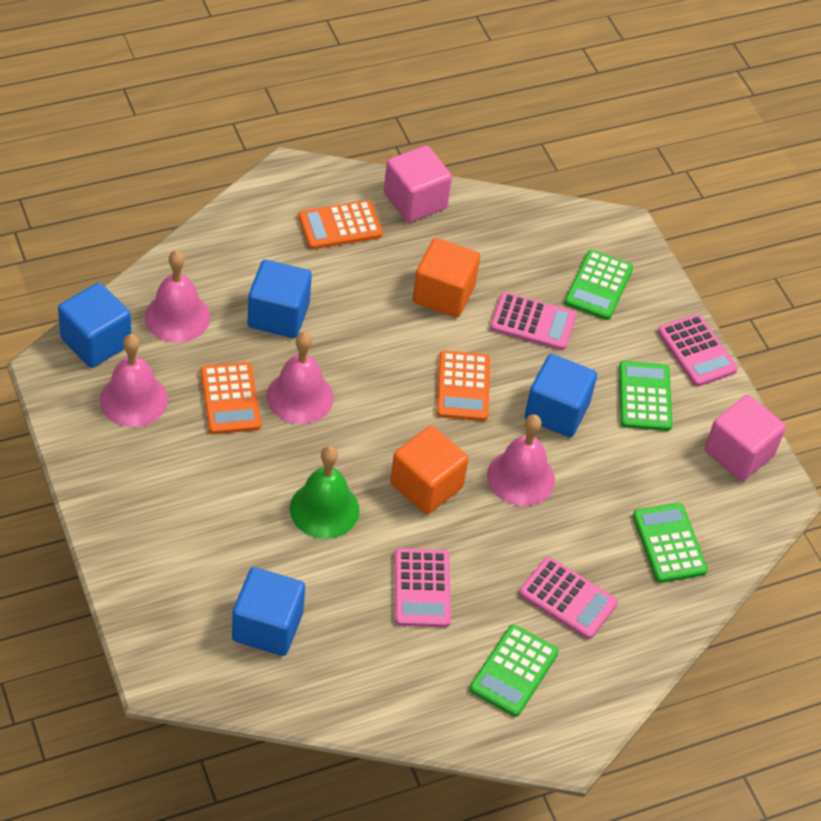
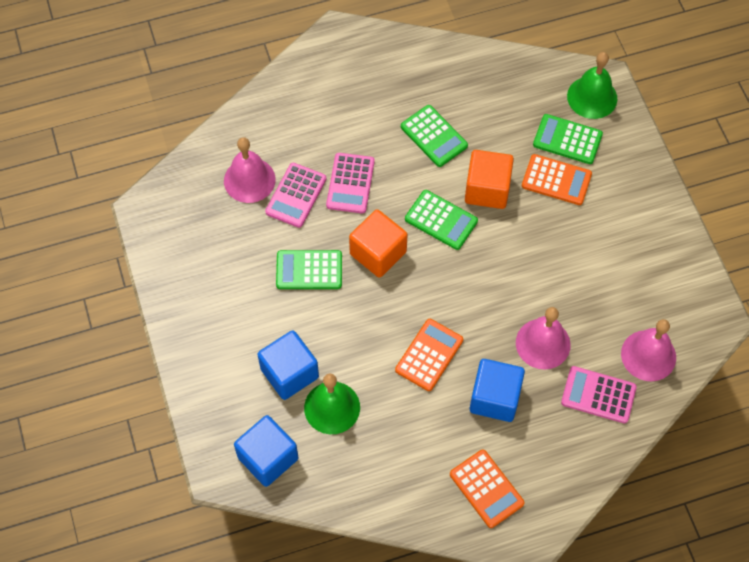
blue cube: [58,283,131,368] [232,567,305,656] [248,260,312,338] [525,354,597,437] = 4 -> [234,415,299,487] [257,330,319,400] [470,359,525,422] = 3
green bell: [290,446,360,539] = 1 -> [304,374,360,434] [567,52,617,119] = 2
pink bell: [100,334,168,427] [144,250,210,343] [266,332,334,424] [487,414,555,506] = 4 -> [224,137,276,203] [516,307,571,369] [621,319,676,381] = 3
pink calculator: [395,548,451,627] [490,292,576,350] [519,557,618,639] [658,314,738,386] = 4 -> [265,163,326,228] [326,153,374,214] [561,366,637,423] = 3
pink cube: [384,145,452,223] [705,395,786,481] = 2 -> none = 0

